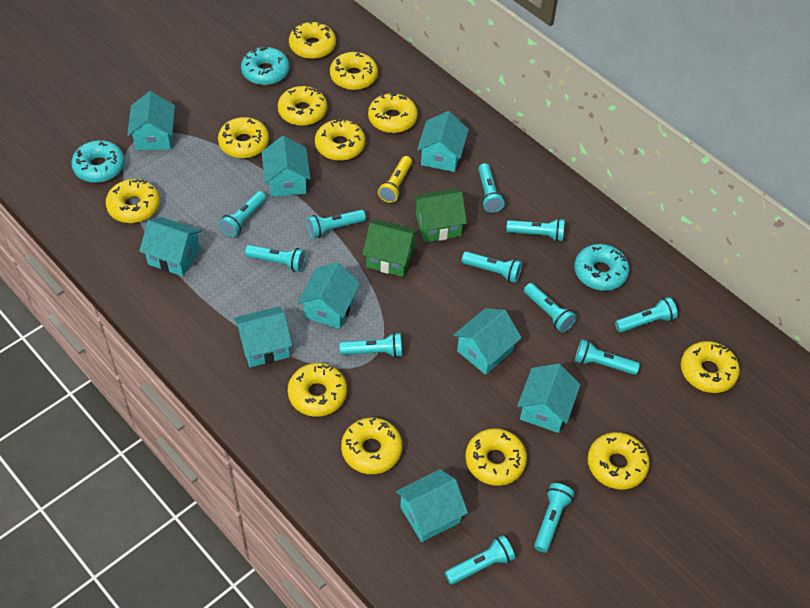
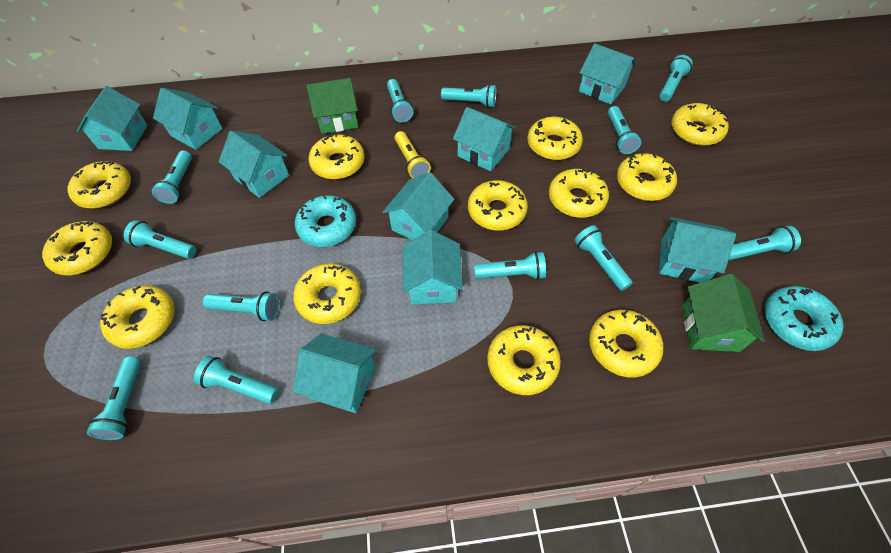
turquoise donut: [71,140,125,183] [241,47,289,85] [574,244,629,291] = 3 -> [295,195,356,247] [765,286,843,351] = 2

